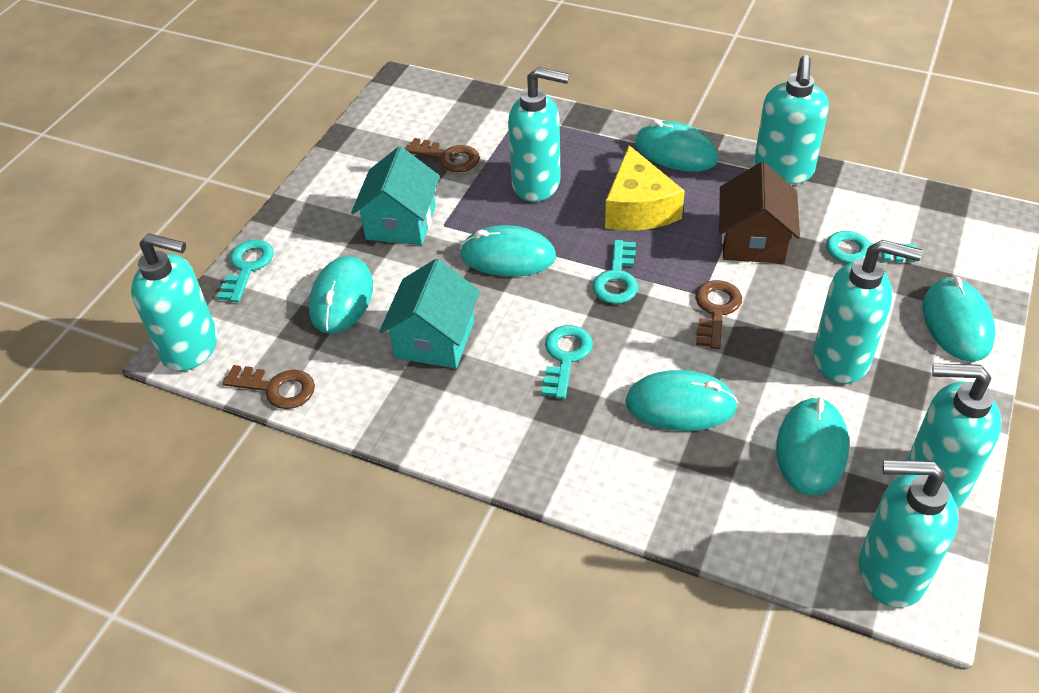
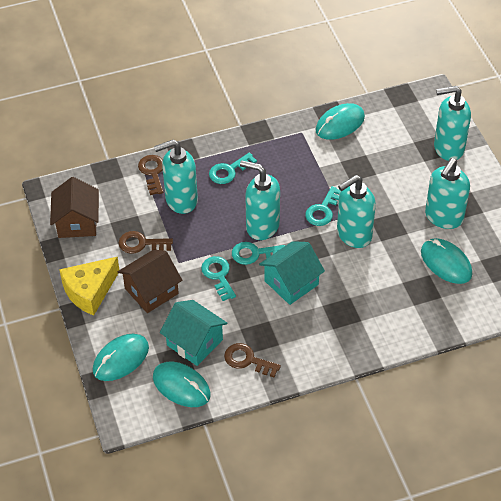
brown house: [719,162,800,264] = 1 -> [50,177,99,238] [118,250,182,313] = 2
turquoise mouse: [309,256,373,334] [460,225,556,277] [625,370,738,431] [635,120,718,172] [776,397,849,495] [923,277,996,362] = 6 -> [93,334,149,381] [153,361,211,407] [316,103,365,140] [421,238,472,284] = 4
turquoise soap dispenser: [131,233,218,371] [508,67,569,202] [754,55,829,185] [813,240,922,384] [859,460,958,608] [906,363,1001,508] = 6 -> [154,139,198,214] [240,160,280,240] [337,175,376,248] [425,158,470,229] [434,86,471,161] = 5

